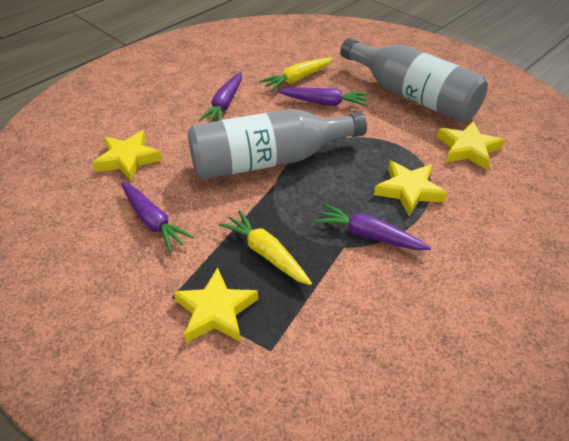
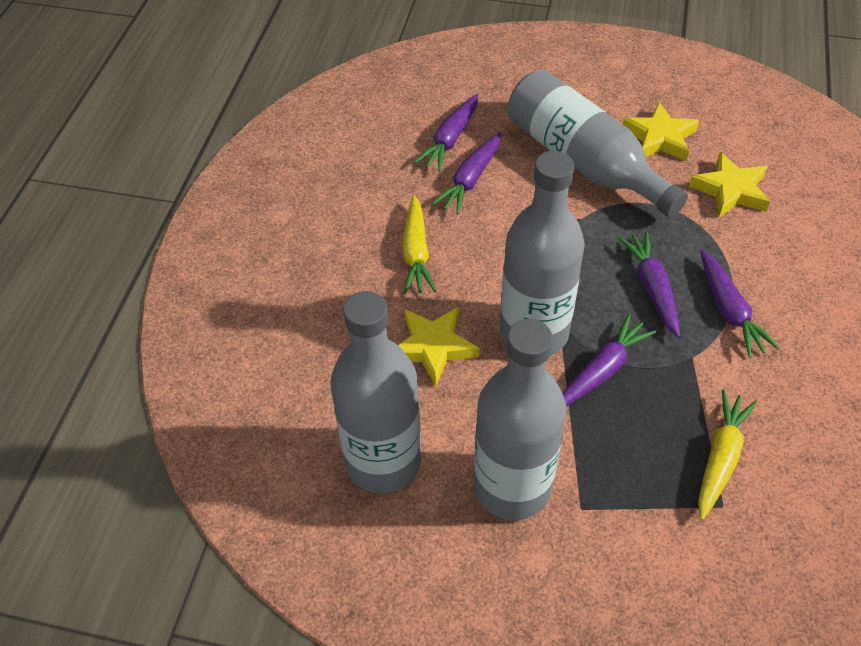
grey bottle: [188,109,367,179] [340,38,488,122] = 2 -> [330,291,421,494] [474,319,566,520] [500,151,585,356] [508,70,688,217] = 4
purple carrot: [121,182,194,252] [199,72,242,122] [278,88,369,106] [314,203,431,250] = 4 -> [414,94,478,172] [432,132,501,214] [562,314,656,407] [618,232,680,338] [700,250,780,358] = 5
yellow star: [92,130,162,181] [173,267,258,343] [374,161,447,216] [437,121,505,170] = 4 -> [398,307,479,386] [622,102,699,161] [689,152,770,218] = 3

